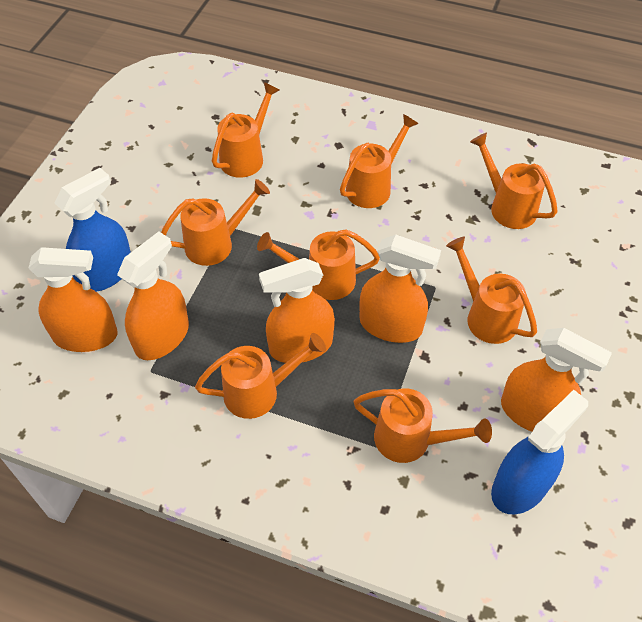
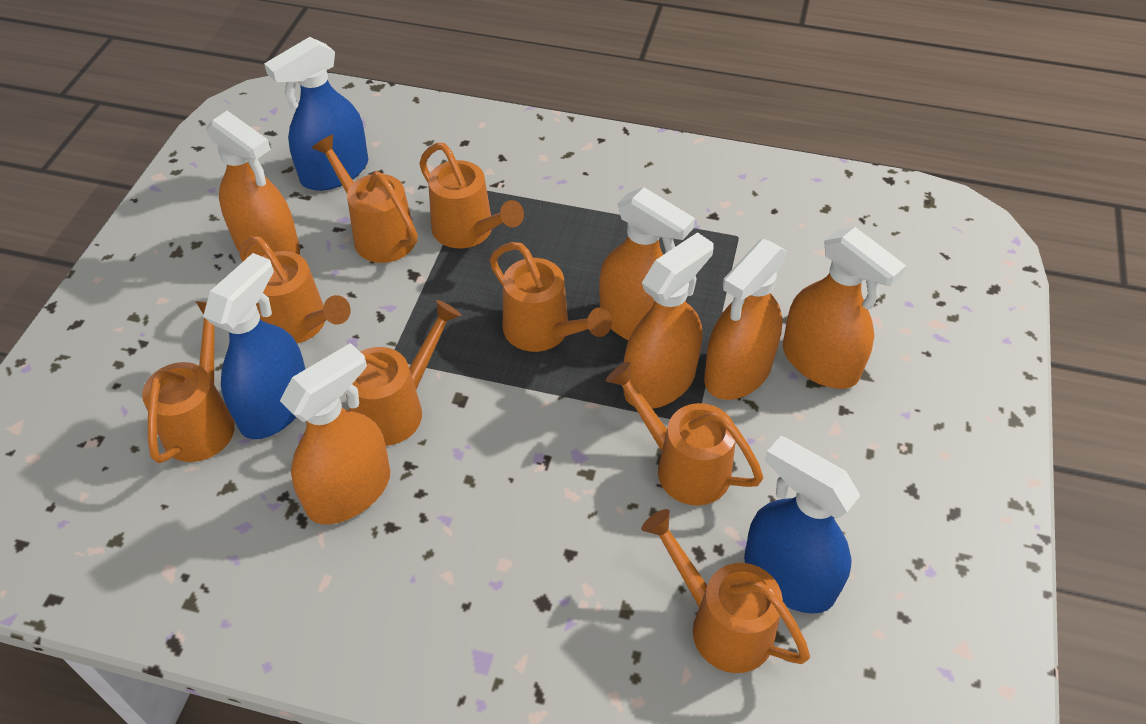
blue spray bottle: [55,168,131,292] [491,390,588,514] = 2 -> [203,253,305,439] [264,37,368,191] [744,436,860,614] = 3
orange spray bottle: [28,247,118,352] [117,232,189,360] [259,258,335,363] [359,235,441,343] [501,328,612,432] = 5 -> [206,111,300,257] [280,343,390,524] [599,187,695,341] [624,232,713,409] [704,239,788,400] [783,227,906,389] = 6

